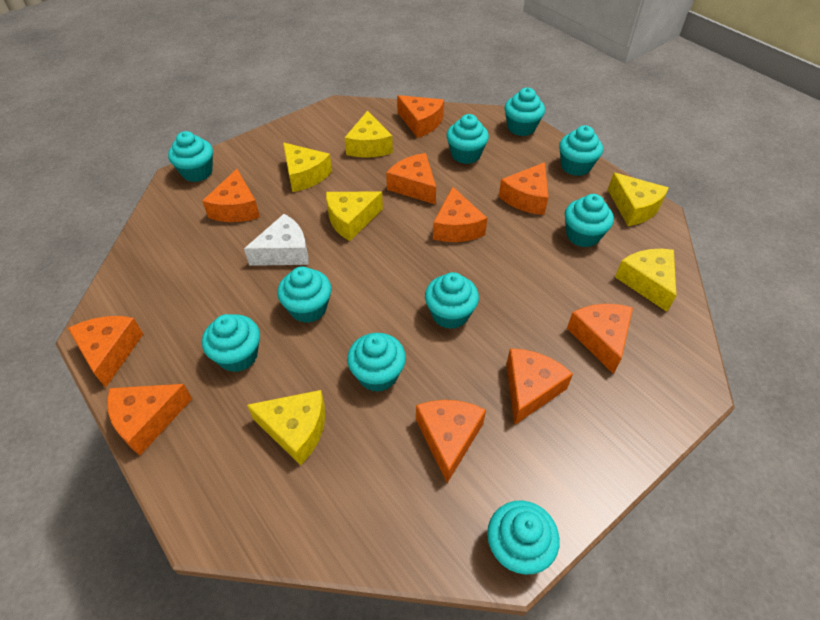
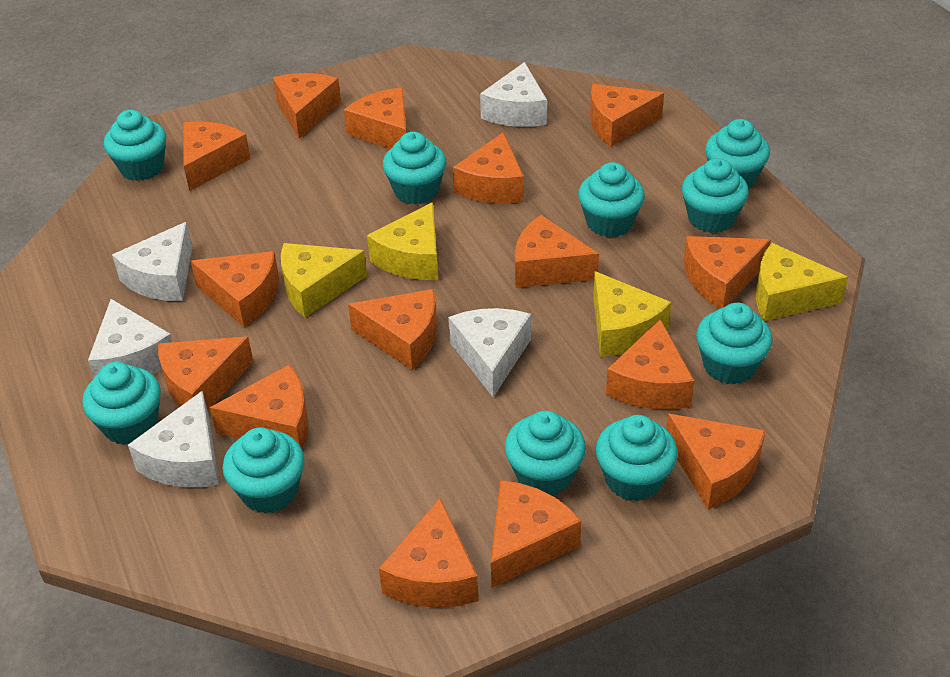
orange cheese: [68,316,143,388] [107,384,192,455] [202,169,260,222] [386,153,436,205] [397,95,444,138] [416,400,486,483] [433,186,487,242] [499,162,549,215] [506,348,573,425] [567,304,633,374] = 10 -> [158,336,253,410] [184,121,250,191] [191,251,279,327] [209,364,309,450] [273,73,341,139] [344,88,406,149] [348,289,437,370] [379,498,479,608] [453,132,524,203] [491,480,581,588] [515,215,599,288] [590,84,664,147] [606,319,695,409] [666,413,765,509] [683,236,771,308] = 15
white cheese: [244,214,308,266] = 1 -> [88,299,173,377] [112,222,192,301] [128,391,219,488] [448,308,531,397] [480,62,547,127] = 5
yellow cheese: [247,390,325,465] [283,143,332,192] [326,191,383,241] [345,111,393,158] [608,173,669,226] [615,249,676,312] = 6 -> [281,243,367,318] [367,202,438,280] [593,271,671,357] [756,243,848,321] = 4

